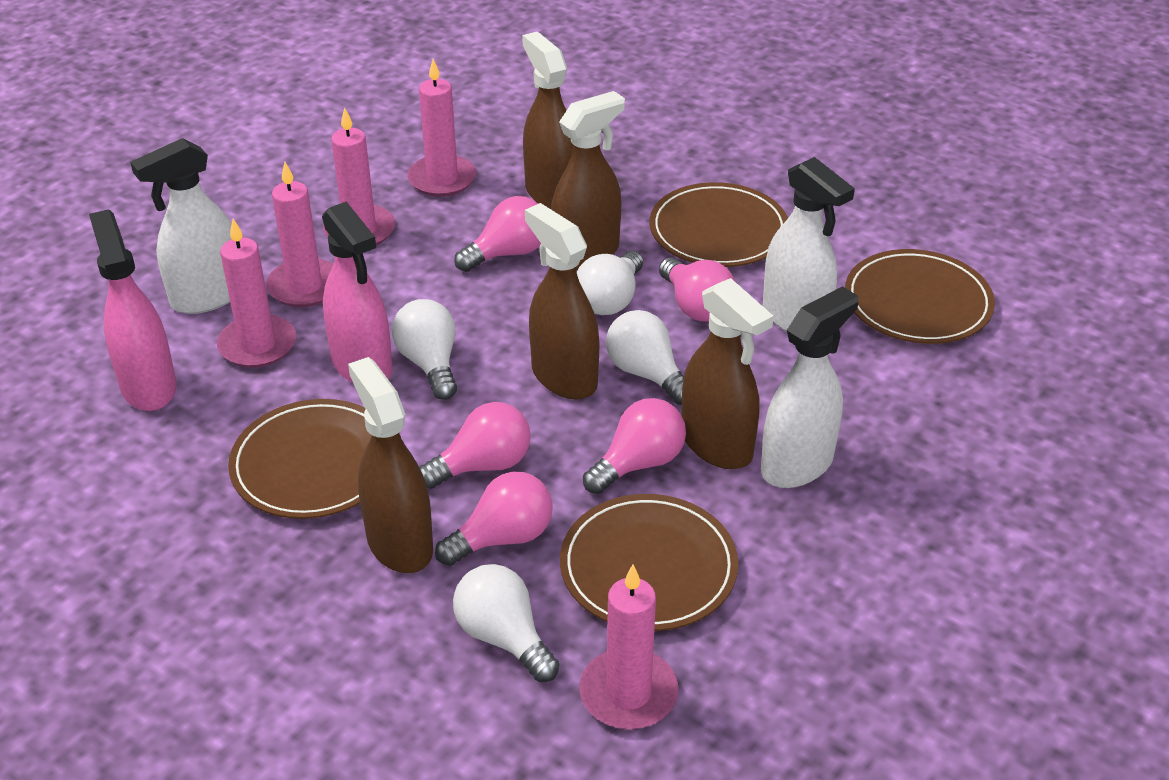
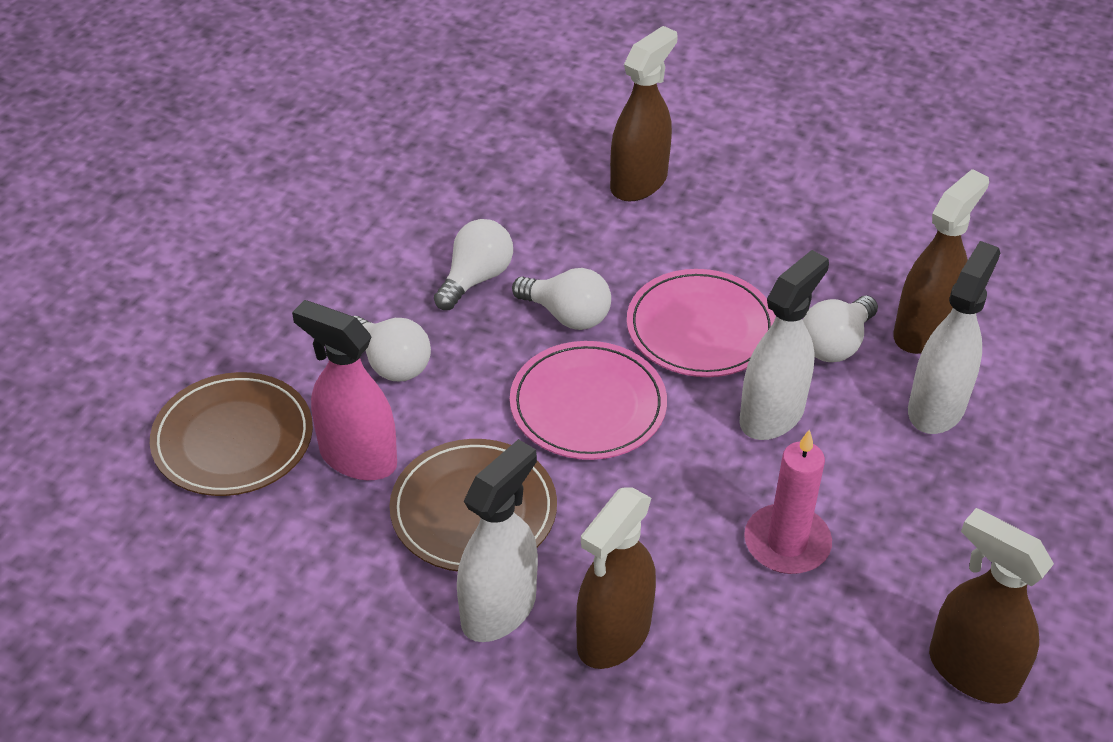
brown plate: [228,399,372,519] [560,494,738,631] [650,182,788,267] [845,249,995,344] = 4 -> [150,372,313,496] [389,439,557,572] = 2
brown spray bottle: [348,357,433,573] [522,31,573,209] [525,203,599,399] [551,91,625,270] [682,278,774,469] = 5 -> [576,487,656,669] [610,26,678,202] [893,169,989,354] [929,508,1054,704] = 4
pink candle: [217,219,296,368] [266,162,333,307] [323,108,395,246] [407,59,476,197] [579,565,679,729] = 5 -> [744,429,832,574] = 1
pink light bulb: [419,402,531,489] [435,472,553,566] [454,196,541,272] [583,398,686,494] [659,257,735,321] = 5 -> none = 0
pink plate: none = 0 -> [510,341,667,460] [627,269,776,377] = 2
pink spray bottle: [89,209,177,411] [322,202,393,383] = 2 -> [292,300,397,480] = 1

